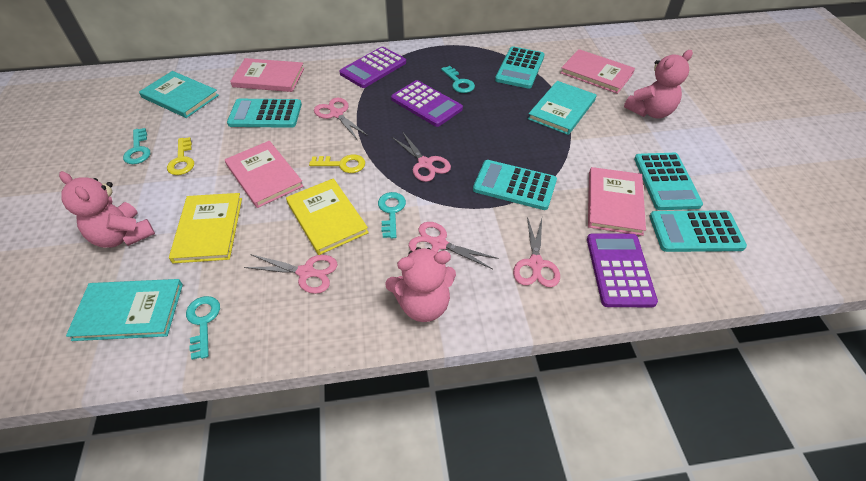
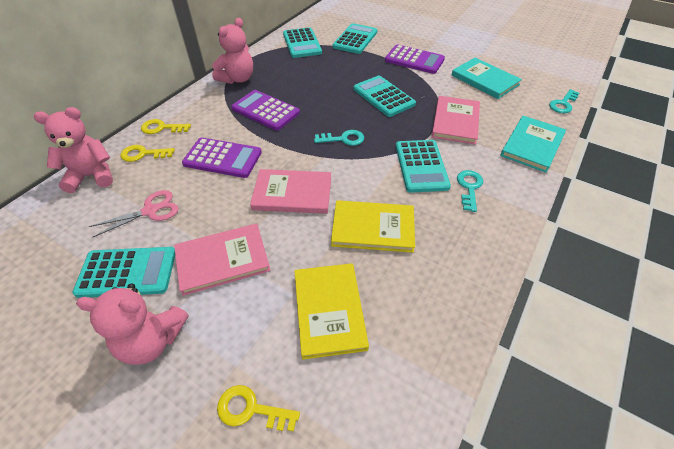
pink book: [225,141,304,208] [230,58,304,92] [560,49,635,94] [588,167,646,236] = 4 -> [174,223,271,296] [250,169,331,214] [432,96,480,145] = 3
pink scissors: [244,254,337,294] [314,98,368,139] [392,131,451,182] [409,222,498,269] [513,217,560,287] = 5 -> [89,190,178,238] = 1
turquoise book: [66,279,183,341] [139,71,219,118] [528,81,597,135] = 3 -> [451,58,522,99] [501,116,566,173] = 2
turquoise key: [123,128,150,164] [186,296,220,360] [378,192,406,238] [441,66,475,93] = 4 -> [314,130,364,146] [457,170,483,212] [549,89,579,113] = 3
yellow key: [167,137,194,175] [309,155,365,173] = 2 -> [121,145,175,162] [141,119,191,134] [217,385,300,432] = 3

